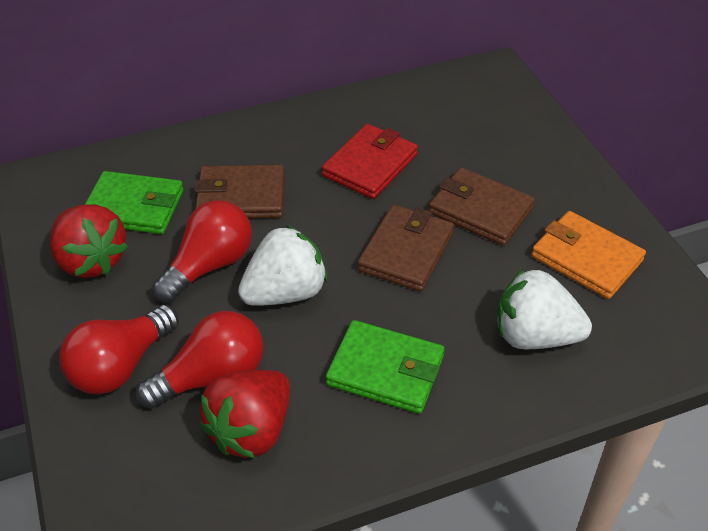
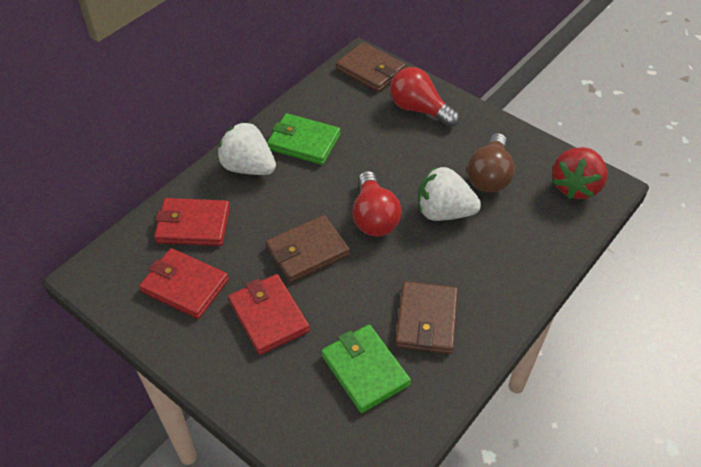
brown light bulb: none = 0 -> [467,133,515,193] = 1
orange wallet: [531,211,646,299] = 1 -> none = 0
red light bulb: [59,305,179,394] [135,311,263,409] [152,200,252,303] = 3 -> [352,171,402,236] [390,67,459,127] = 2
red strawberry: [50,204,128,278] [199,370,290,458] = 2 -> [552,147,608,199] = 1
red wallet: [322,124,418,199] = 1 -> [139,248,229,319] [154,198,230,246] [228,274,310,355] = 3

